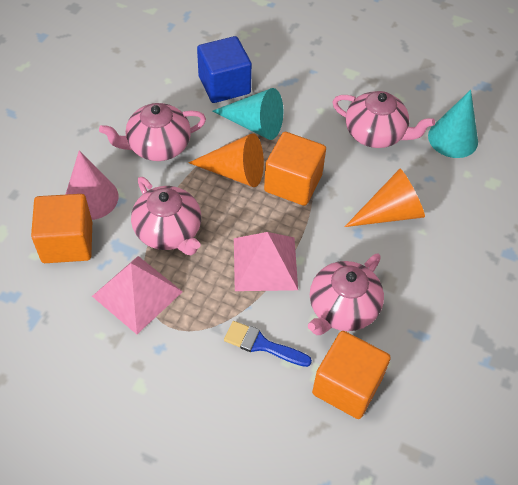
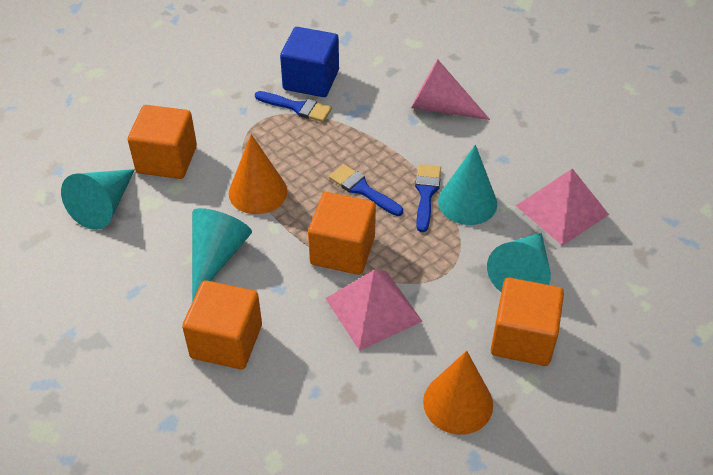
blue brush: [224,321,312,367] = 1 -> [255,91,332,122] [329,164,403,216] [415,164,441,232] = 3
orange cube: [31,194,92,263] [264,132,326,206] [312,331,391,419] = 3 -> [128,105,197,179] [182,280,262,369] [308,192,376,275] [491,278,564,366] = 4
pink teapot: [99,103,206,161] [131,177,201,255] [308,254,384,335] [333,91,435,148] = 4 -> none = 0
turquoise cone: [212,88,283,140] [428,90,478,158] = 2 -> [61,169,135,230] [192,208,252,302] [438,145,497,225] [487,233,551,292] = 4

